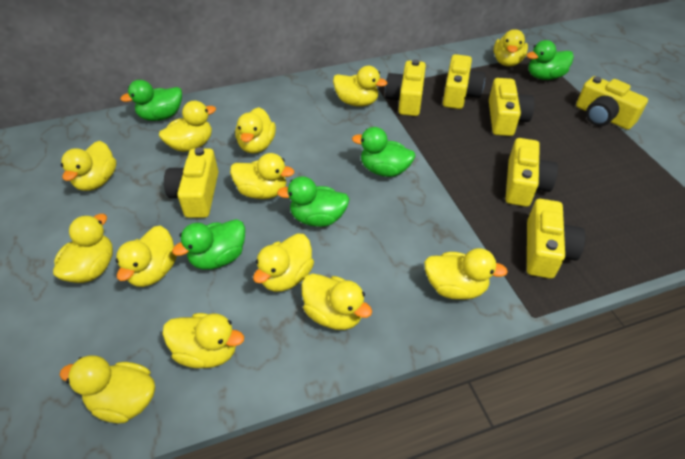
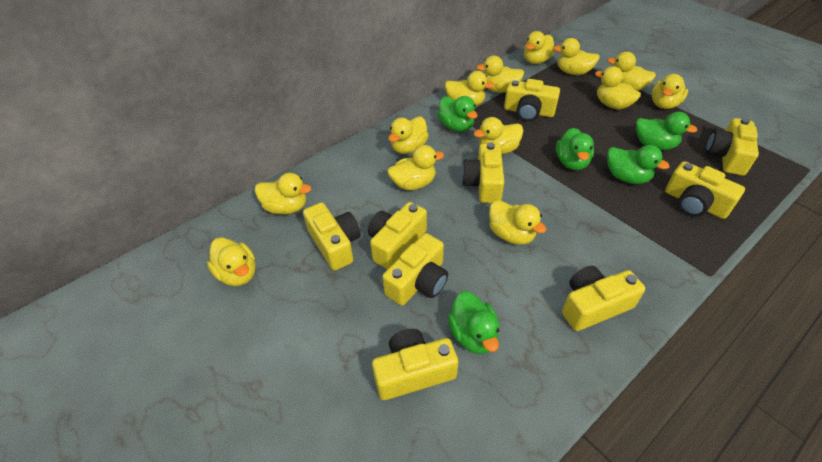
yellow camera: [164,147,218,218] [385,59,426,116] [443,54,485,109] [489,78,535,136] [506,138,558,207] [527,199,585,279] [576,76,648,130] = 7 -> [303,202,361,271] [368,202,427,269] [372,329,458,400] [382,233,448,306] [462,143,504,203] [504,79,560,121] [562,266,645,331] [665,161,745,219] [706,118,759,176] = 9

